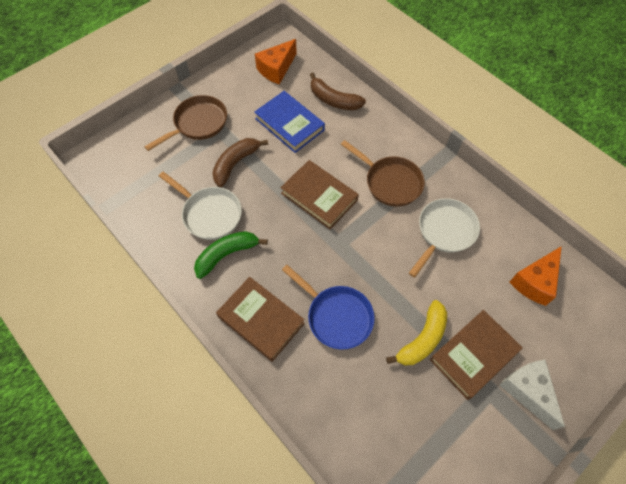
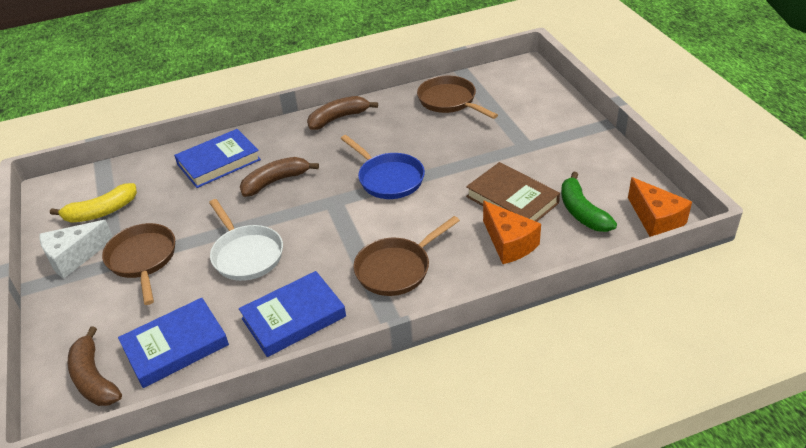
blue book: [254,91,325,153] = 1 -> [118,298,229,388] [174,129,261,188] [239,271,346,357] = 3
brown banana: [212,138,268,187] [310,73,366,110] = 2 -> [68,326,122,406] [240,157,319,197] [307,96,378,130] = 3
brown book: [216,277,305,362] [280,160,359,230] [430,310,523,400] = 3 -> [466,162,560,222] = 1
brown pan: [144,95,227,151] [341,140,425,207] = 2 -> [102,223,175,305] [353,216,460,296] [417,76,498,119] = 3
white pan: [159,172,242,240] [409,198,480,278] = 2 -> [209,199,283,281] = 1

